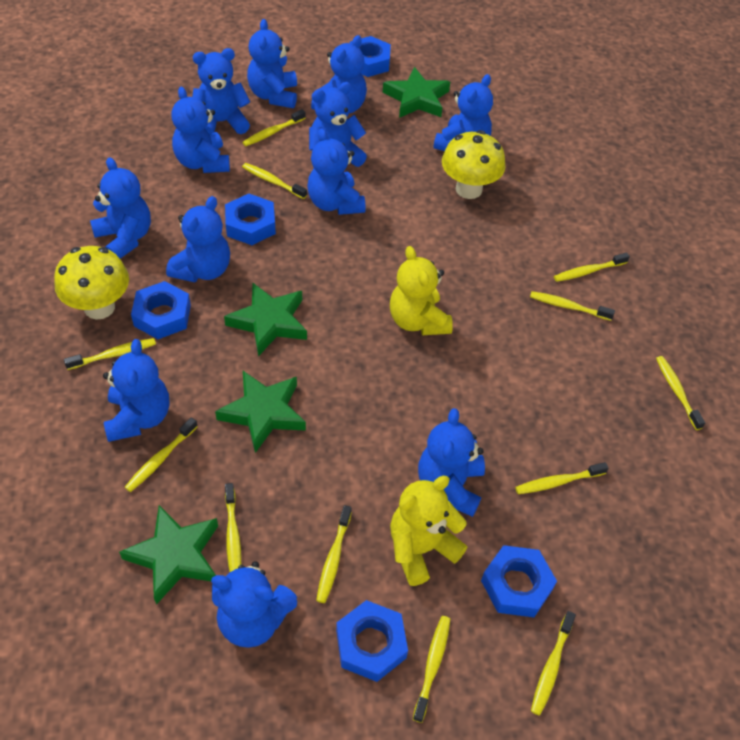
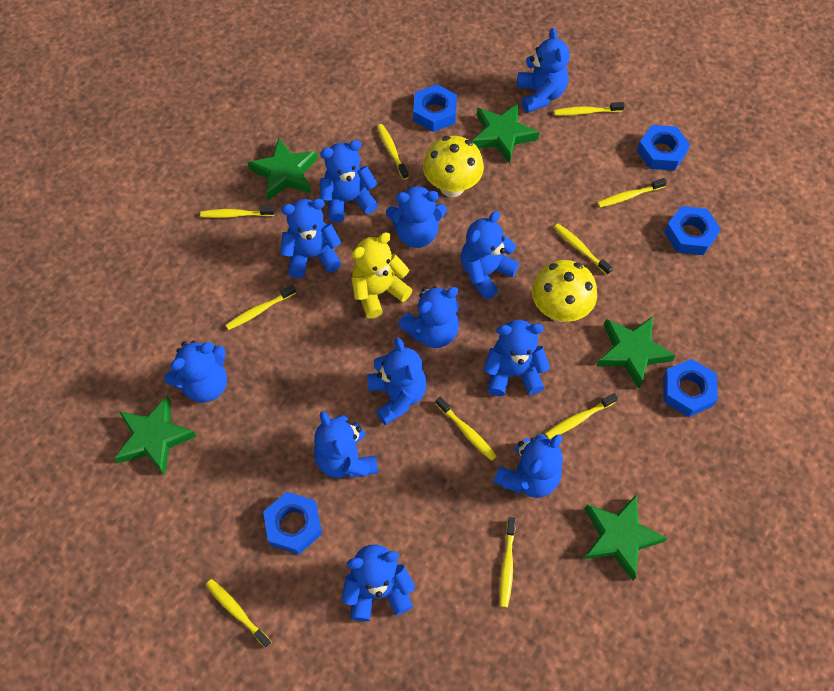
green star: [119,505,218,605] [215,371,306,453] [224,282,307,357] [383,67,450,118] = 4 -> [114,396,197,475] [247,138,318,200] [472,103,540,164] [584,495,667,580] [596,316,676,389] = 5
yellow teddy bear: [390,246,453,335] [390,476,467,586] = 2 -> [351,232,412,319] = 1
yellow toothbrush: [64,338,156,370] [125,417,198,492] [225,483,241,572] [242,109,306,146] [242,163,307,199] [316,505,352,603] [413,616,450,723] [515,462,609,494] [530,291,615,321] [531,611,576,715] [554,253,630,282] [656,356,705,430] = 12 -> [200,206,274,218] [206,579,271,648] [226,285,296,330] [377,124,409,180] [436,396,497,461] [500,517,516,607] [545,393,618,439] [554,102,624,116] [554,224,613,276] [597,178,667,208] = 10

